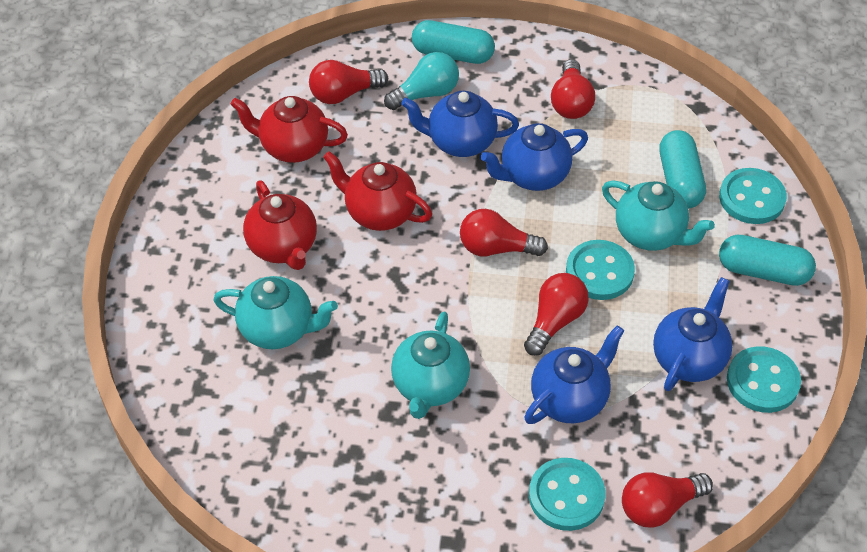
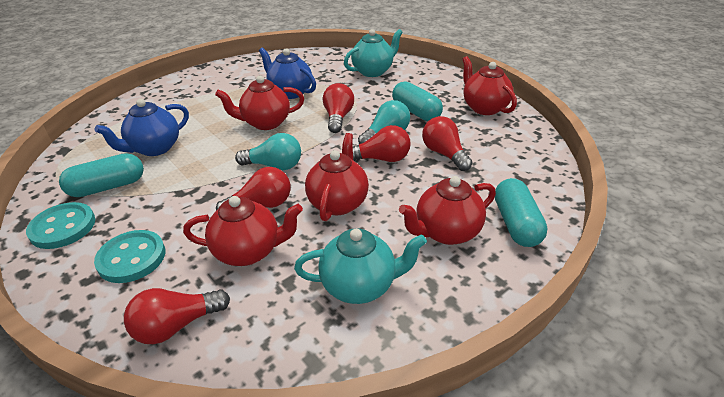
blue teapot: [401,91,519,157] [481,123,588,191] [524,325,624,424] [653,277,732,391] = 4 -> [95,99,189,156] [259,48,316,99] = 2
red teapot: [231,96,348,163] [243,181,317,270] [323,151,432,231] = 3 -> [183,196,303,266] [215,76,304,130] [305,133,369,221] [399,176,496,245] [462,56,517,115] = 5
turquoise button: [529,458,605,531] [566,240,635,300] [719,168,787,224] [727,346,801,413] = 4 -> [26,202,95,249] [94,230,165,283] = 2
turquoise light bulb: [384,52,459,110] = 1 -> [235,133,301,170] [358,100,410,144] = 2
turquoise teapot: [213,276,338,349] [391,312,470,419] [602,180,715,251] = 3 -> [294,228,427,304] [344,29,403,77] = 2

